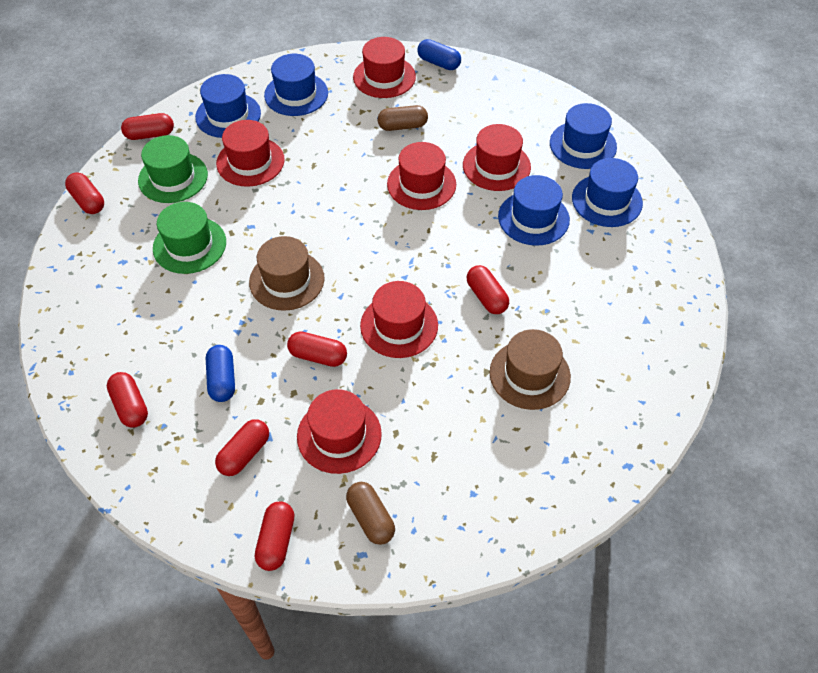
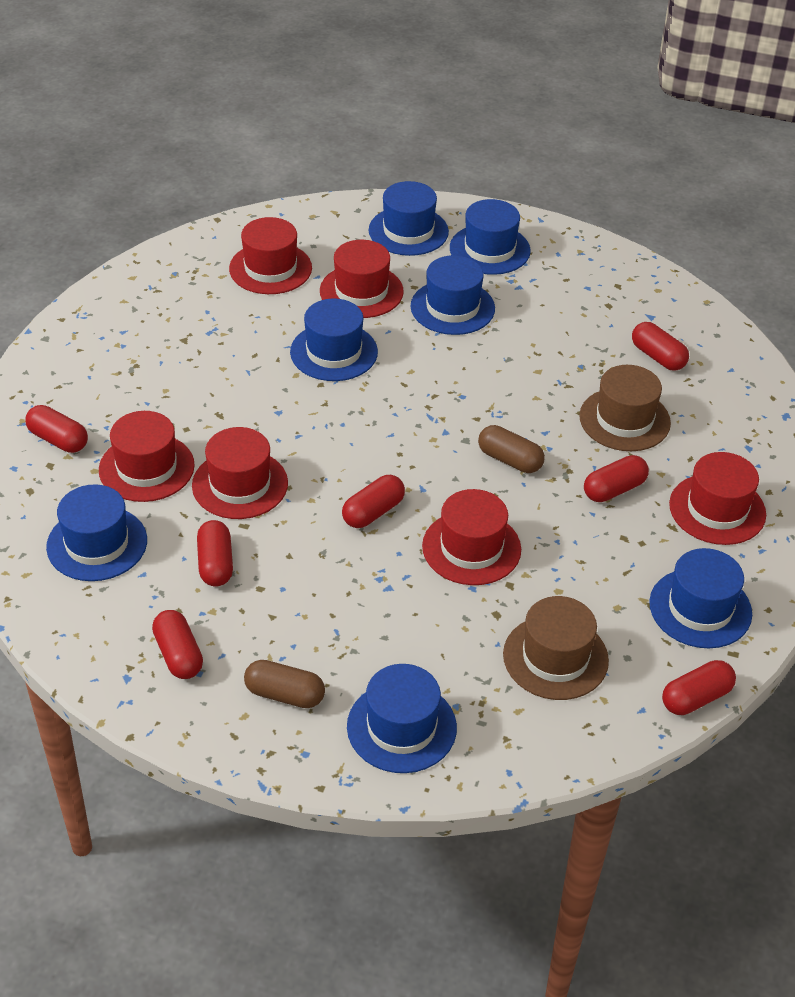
blue capsule: [206,345,235,402] [417,39,461,70] = 2 -> none = 0
blue hat: [195,74,261,138] [264,54,328,116] [498,175,570,246] [550,103,617,169] [572,158,643,227] = 5 -> [46,484,147,581] [290,298,378,381] [347,664,457,773] [369,181,449,256] [411,255,495,335] [450,199,531,275] [649,548,752,648] = 7
green hat: [138,135,208,203] [153,202,226,274] = 2 -> none = 0

